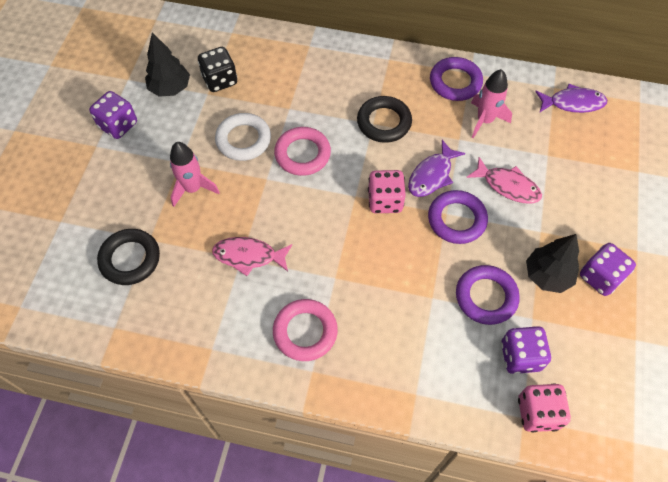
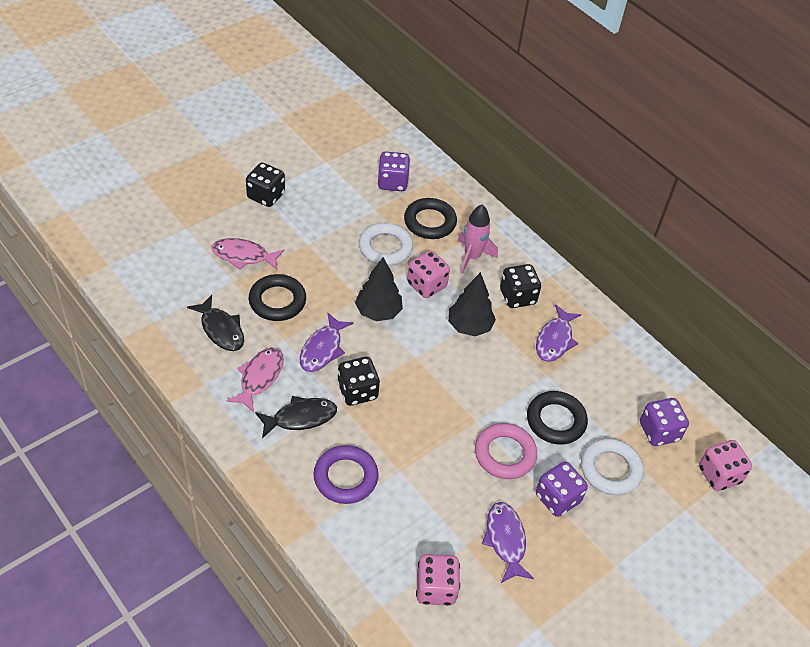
black dice: [198,47,237,92] = 1 -> [246,163,285,207] [337,357,380,406] [500,264,541,308] = 3
black fish: none = 0 -> [187,295,244,351] [255,396,337,439] = 2
black ring: [97,229,160,285] [357,96,412,143] = 2 -> [249,274,306,321] [404,198,457,239] [527,391,588,445] = 3
pink dice: [368,170,406,213] [518,383,571,432] = 2 -> [407,251,450,298] [416,554,460,605] [699,440,752,491] = 3
pink ring: [273,299,338,361] [274,127,331,176] = 2 -> [475,423,537,479] = 1
pink rocket: [170,142,220,207] [471,69,512,139] = 2 -> [457,205,498,274] = 1
purple fish: [408,140,466,197] [535,84,607,113] = 2 -> [300,313,353,372] [482,502,534,583] [536,304,582,362] = 3
purple ring: [428,190,488,244] [430,57,483,101] [456,265,520,325] = 3 -> [313,445,379,504] = 1
white ring: [215,113,271,161] = 1 -> [359,223,413,266] [581,438,644,495] = 2

